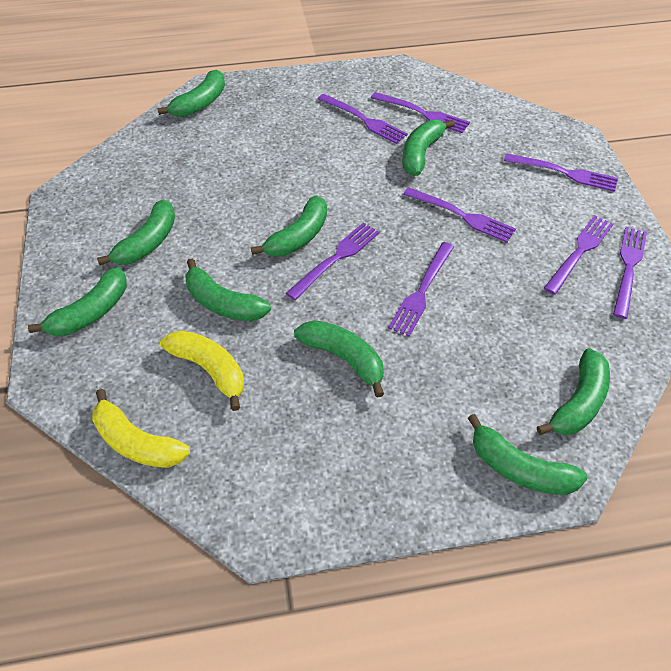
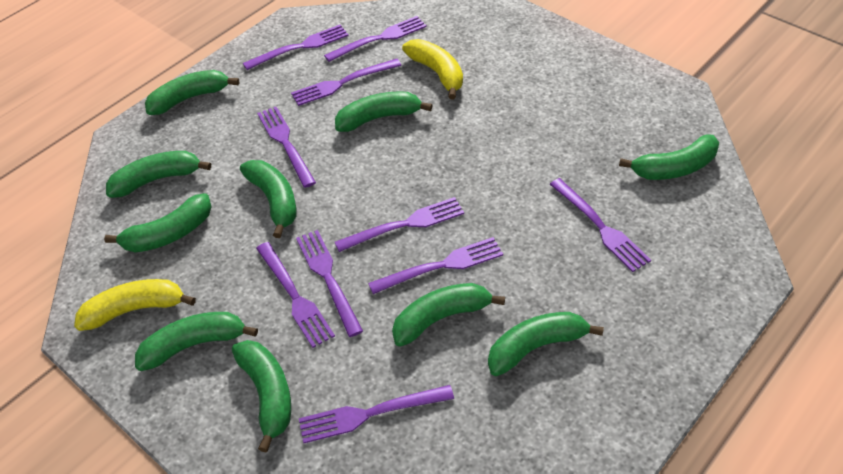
green banana: [28,267,127,336] [97,200,175,265] [157,70,225,117] [185,259,271,321] [251,195,327,256] [294,320,384,398] [402,120,455,176] [468,414,588,495] [537,348,610,435] = 9 -> [104,193,211,253] [106,151,211,198] [135,312,258,371] [145,70,239,115] [232,340,291,452] [240,160,297,238] [335,91,432,132] [392,283,505,347] [488,312,604,376] [619,135,719,180] = 10
purple fork: [286,222,380,300] [318,94,408,144] [371,92,470,133] [388,242,454,337] [403,187,516,242] [504,153,618,192] [544,215,613,295] [613,227,647,319] = 8 -> [243,25,349,70] [256,242,335,348] [257,107,316,188] [291,59,402,106] [296,230,363,337] [299,385,454,443] [324,16,427,62] [335,197,464,252] [368,237,503,294] [550,178,651,272] = 10

